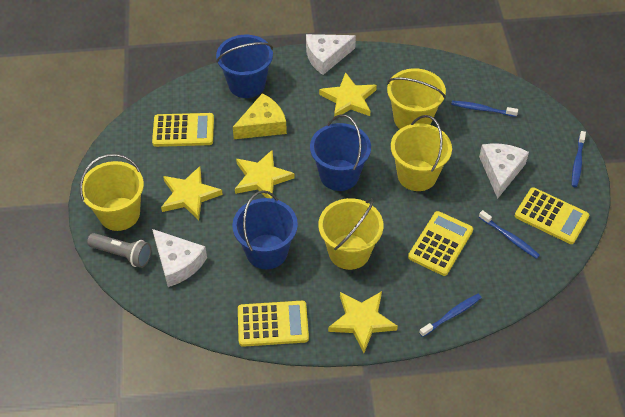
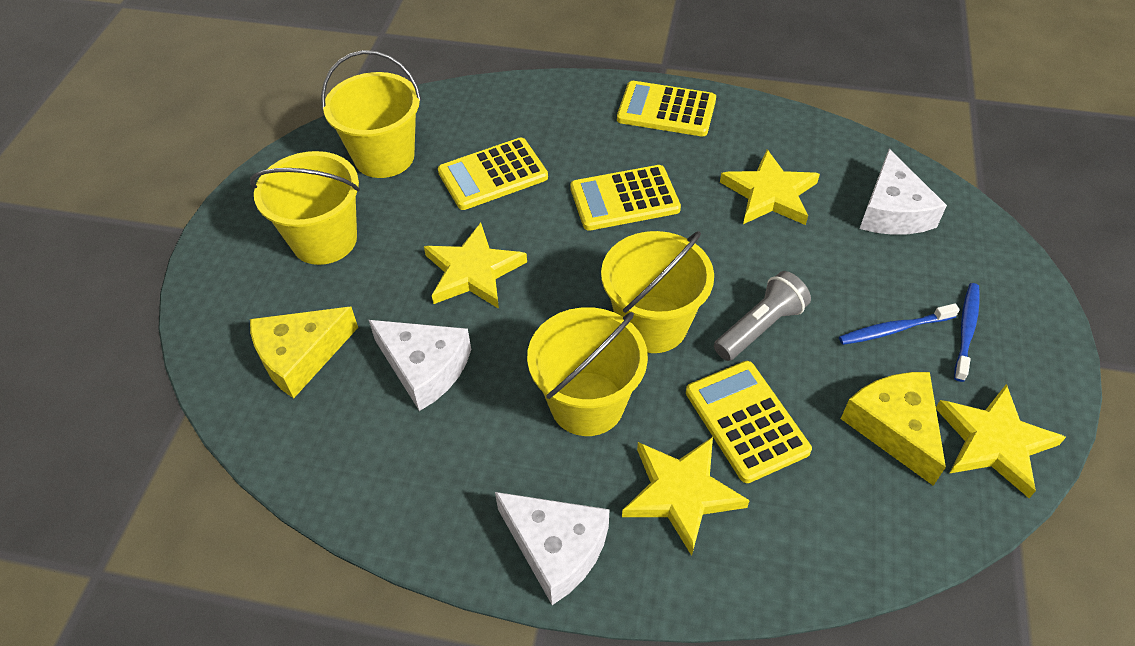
blue bucket: [216,35,273,98] [232,190,298,269] [310,114,371,191] = 3 -> none = 0
blue toothbrush: [419,294,482,337] [451,101,518,117] [479,210,540,259] [572,131,586,187] = 4 -> [839,303,960,345] [954,283,980,382] = 2
yellow cheese: [233,93,287,139] = 1 -> [250,307,358,398] [841,372,946,486] = 2

